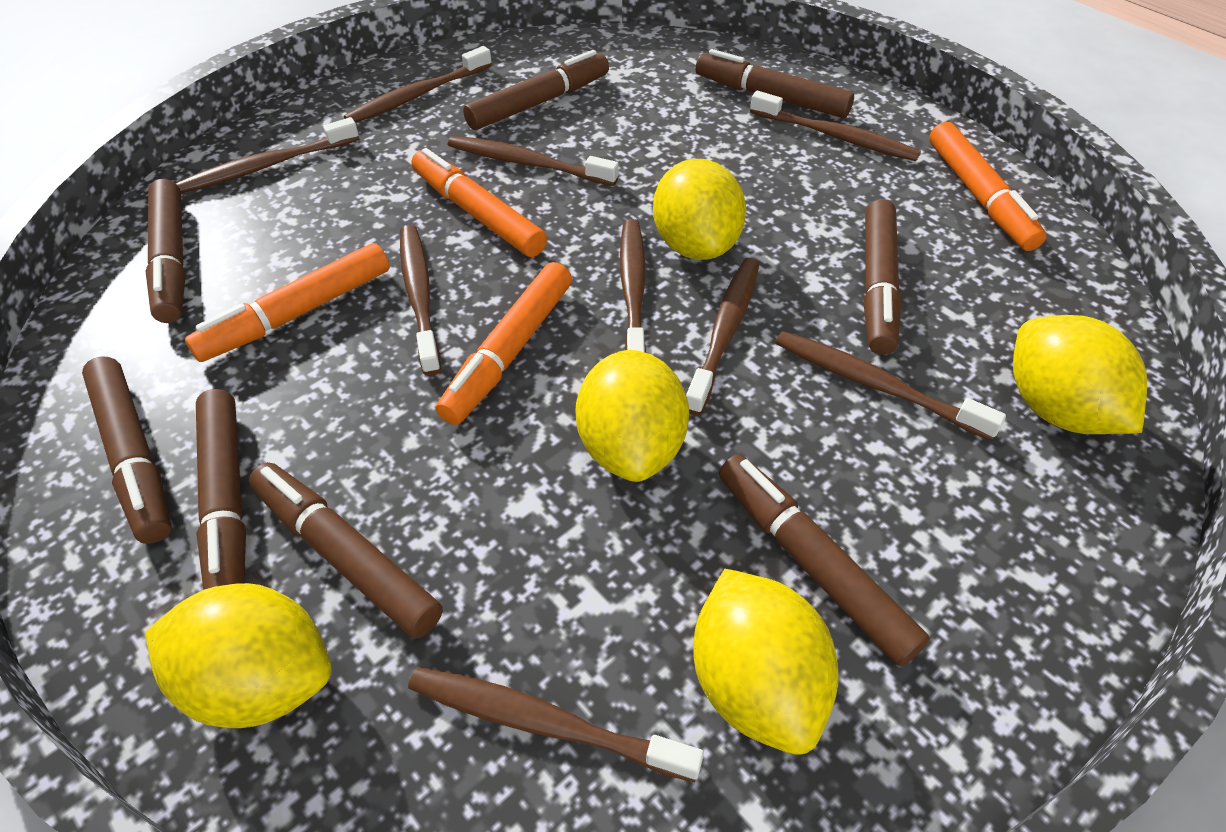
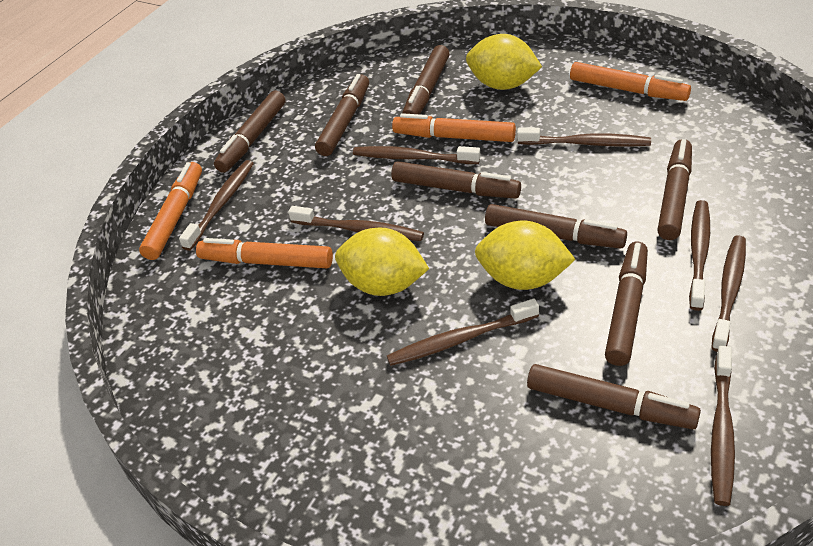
brown toothbrush: [176,117,359,193] [344,46,492,123] [400,225,441,376] [408,667,704,782] [448,136,619,186] [620,219,646,353] [686,258,759,415] [750,91,921,161] [775,331,1006,441] = 9 -> [179,160,254,251] [288,206,424,241] [353,146,481,164] [387,298,539,366] [517,127,651,147] [689,200,710,311] [711,346,735,506] [712,235,746,352] = 8
yellow lemon: [146,583,331,728] [575,350,689,482] [653,159,746,260] [693,569,838,755] [1013,315,1147,434] = 5 -> [335,227,429,296] [466,34,542,90] [475,221,576,290] = 3

